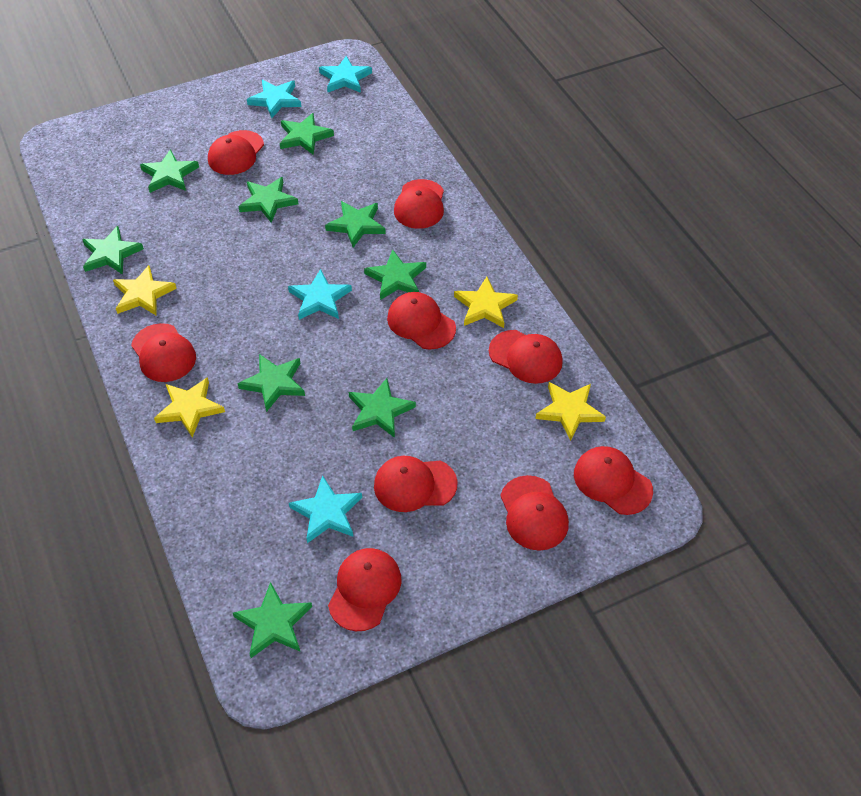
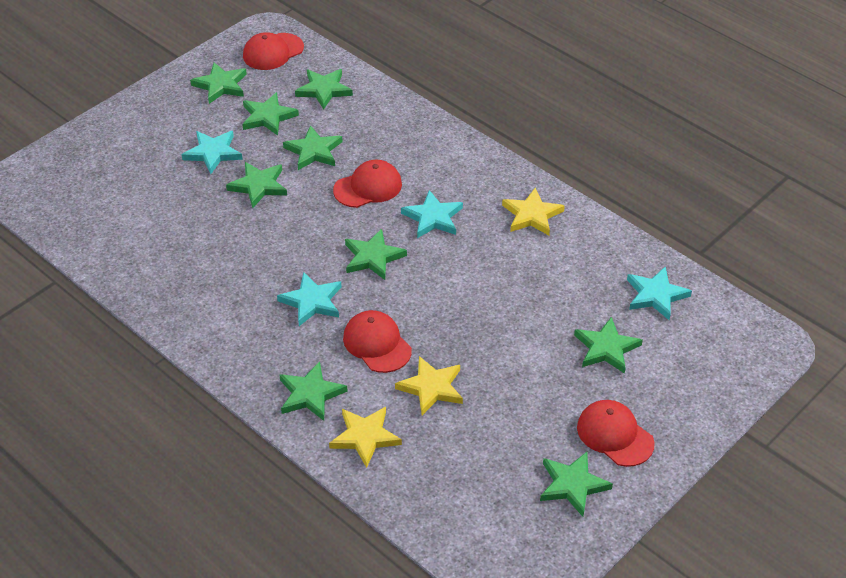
red cap: [131,323,196,382] [208,130,264,175] [328,548,402,631] [374,456,458,512] [387,292,456,349] [394,179,444,229] [489,330,563,384] [500,475,569,551] [574,446,653,515] = 9 -> [243,32,304,70] [333,160,402,208] [343,310,412,373] [577,400,655,467] = 4
yellow star: [113,265,177,316] [154,377,225,438] [454,277,518,328] [536,382,606,441] = 4 -> [329,407,402,468] [395,356,463,415] [502,188,565,235] = 3

